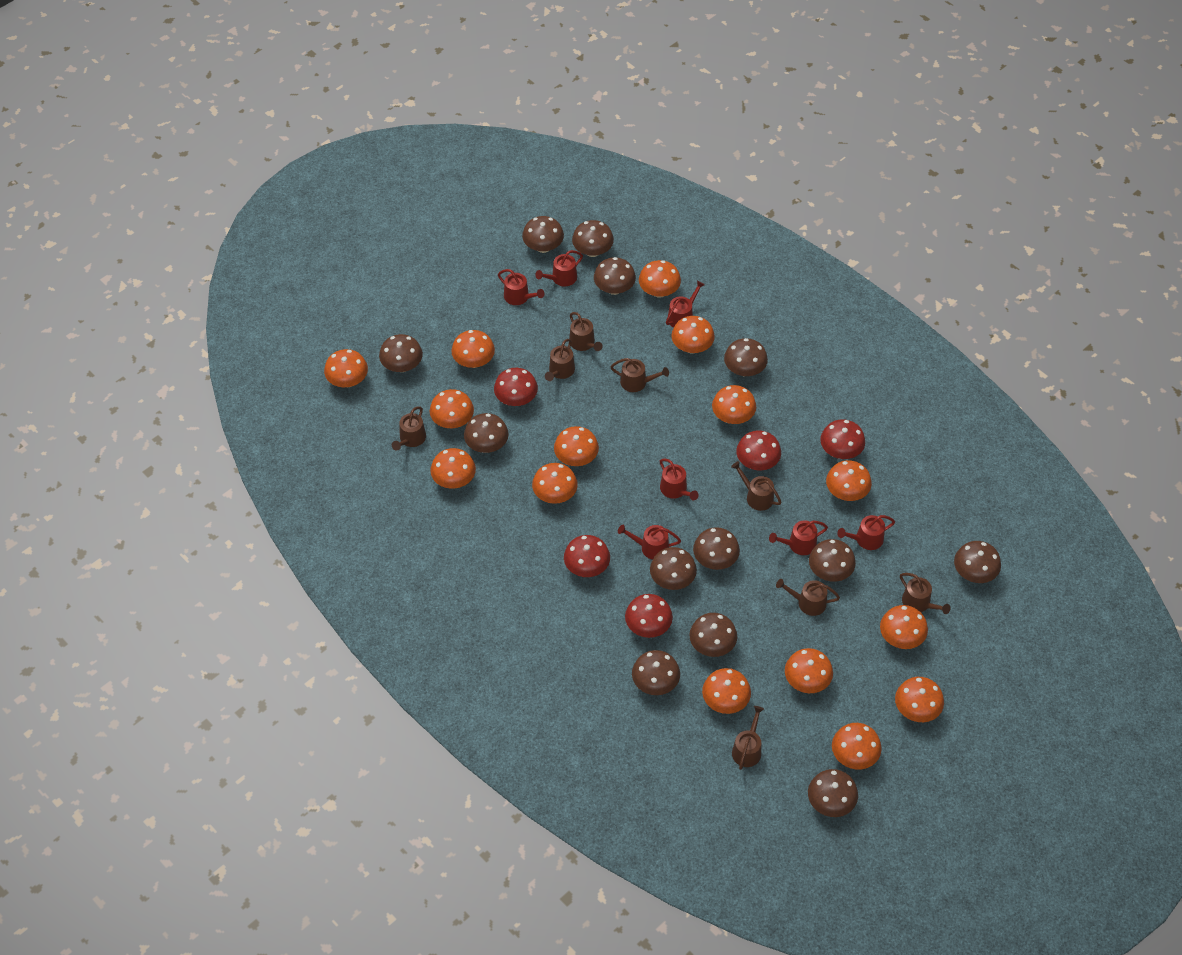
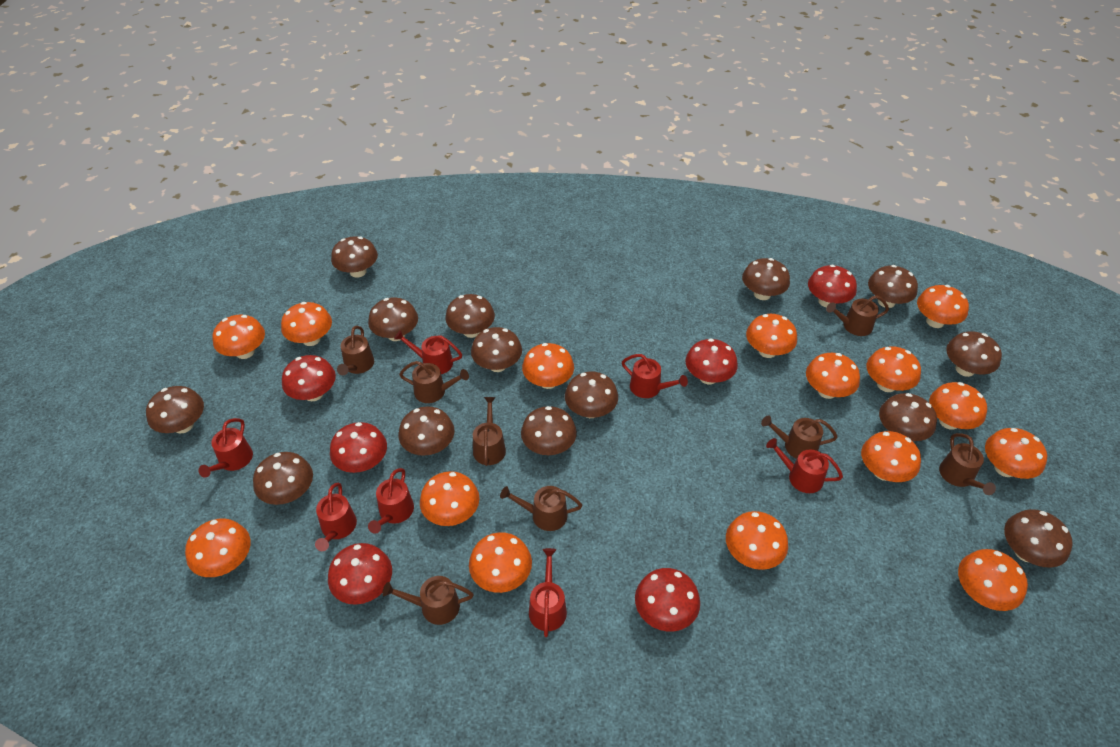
brown mushroom: [379,334,423,372] [464,413,509,453] [522,216,564,253] [572,220,614,257] [594,257,636,295] [632,650,680,695] [650,547,697,590] [689,613,737,657] [693,527,740,570] [724,338,768,376] [808,769,858,817] [809,539,856,582] [954,541,1001,583] = 13 -> [146,386,204,434] [253,452,313,505] [331,236,378,278] [368,298,418,341] [398,406,454,456] [445,294,495,338] [471,327,522,372] [521,406,577,455] [565,372,618,418] [742,258,790,300] [868,265,918,308] [879,393,937,441] [946,331,1002,377] [1004,509,1073,568] = 14
red mushroom: [494,368,538,406] [564,535,610,577] [625,594,673,638] [736,431,781,470] [820,419,865,459] = 5 -> [282,355,336,401] [328,543,392,605] [330,422,387,473] [635,568,700,632] [685,338,738,385] [808,265,857,307] = 6

